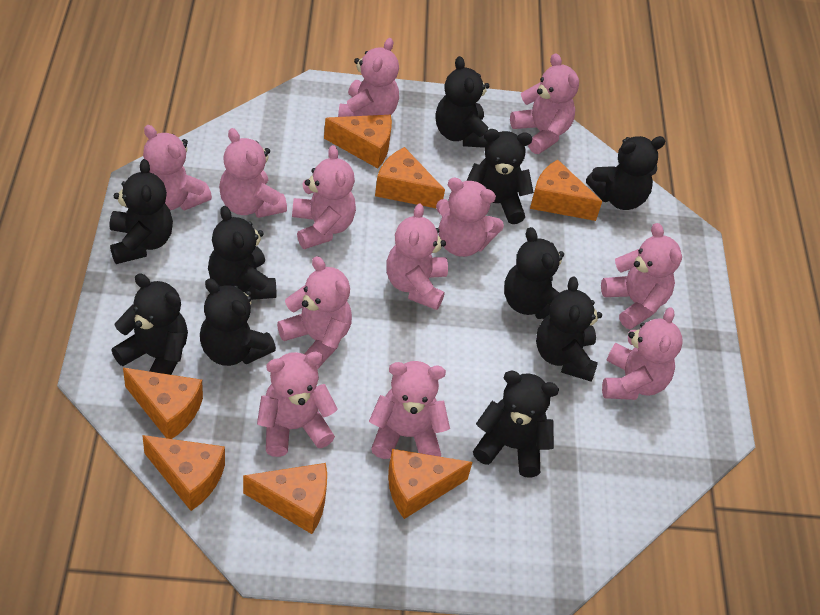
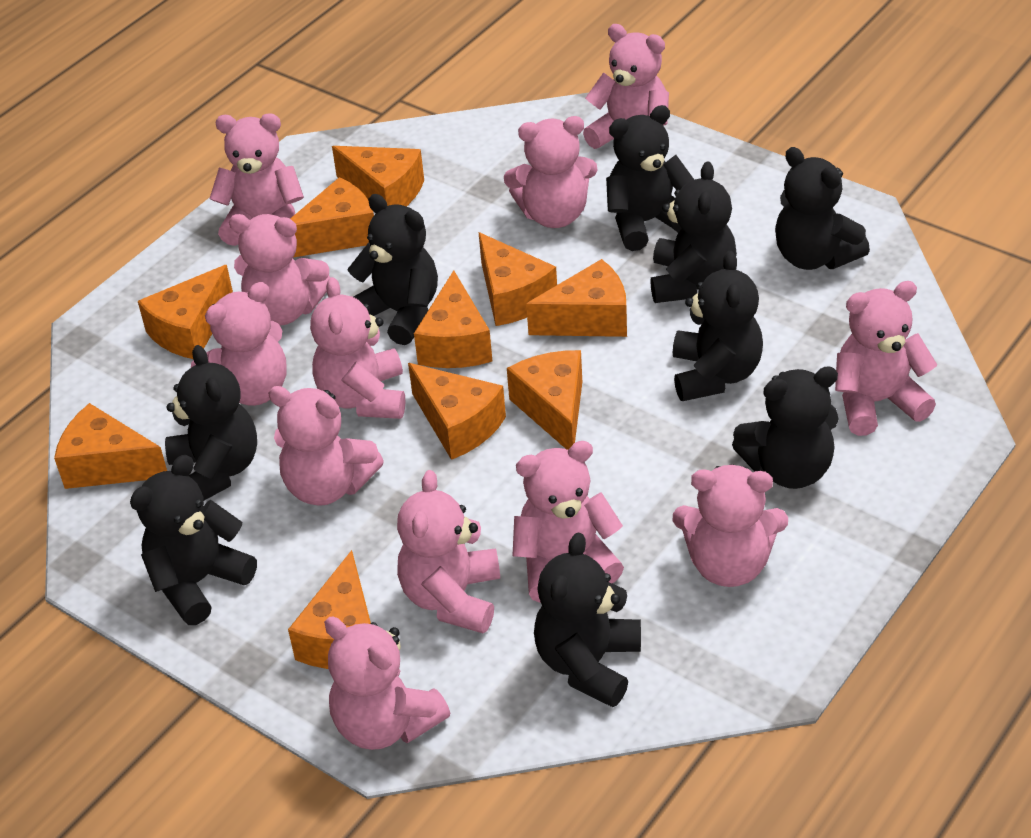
black teddy bear: [110,159,173,264] [111,274,188,375] [200,278,276,366] [208,206,276,300] [436,56,489,148] [466,129,534,224] [473,370,559,478] [504,227,564,319] [536,277,602,382] [586,136,666,210] = 10 -> [130,455,257,625] [165,345,257,500] [348,194,438,345] [534,533,641,707] [606,105,694,251] [650,161,737,303] [673,251,763,401] [732,366,839,489] [775,147,870,270] = 9
orange cheese: [123,368,203,439] [142,435,225,511] [243,463,327,534] [324,115,392,168] [375,147,445,209] [388,449,472,519] [530,160,603,221] = 7 -> [54,403,167,489] [138,265,233,359] [288,550,371,669] [290,177,374,257] [332,146,424,207] [408,363,506,460] [414,270,492,368] [479,232,557,326] [507,350,582,450] [526,259,627,337] = 10

